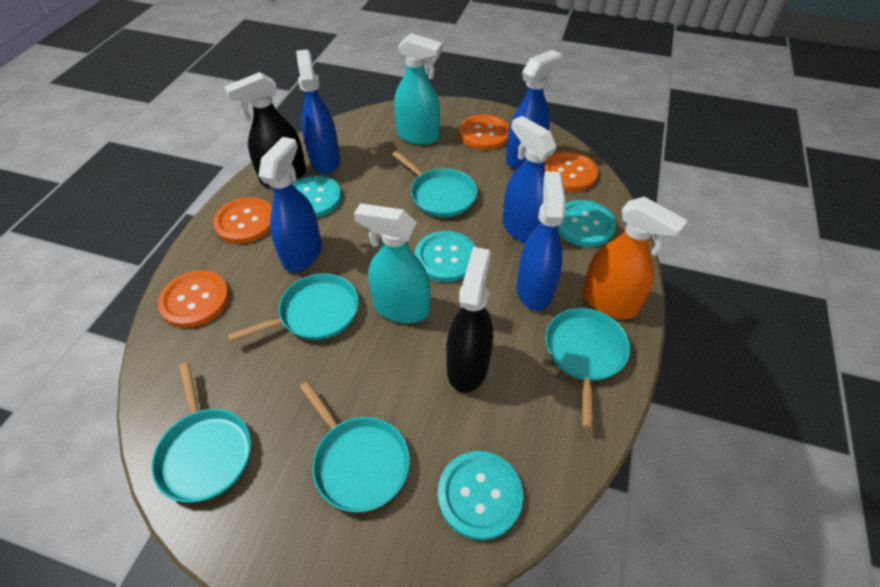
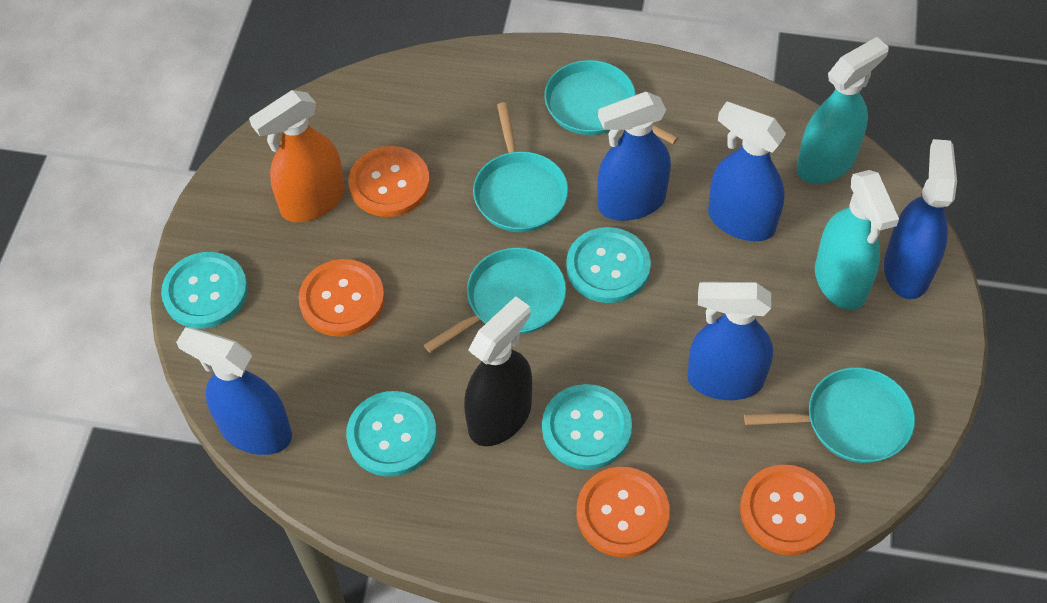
black spray bottle: [224,72,306,187] [446,247,493,393] = 2 -> [464,296,532,446] = 1
turquoise pan: [152,363,251,502] [228,273,359,342] [300,381,410,512] [392,151,478,217] [546,308,630,429] = 5 -> [424,247,566,353] [473,102,568,232] [544,60,679,144] [744,367,915,463] = 4

